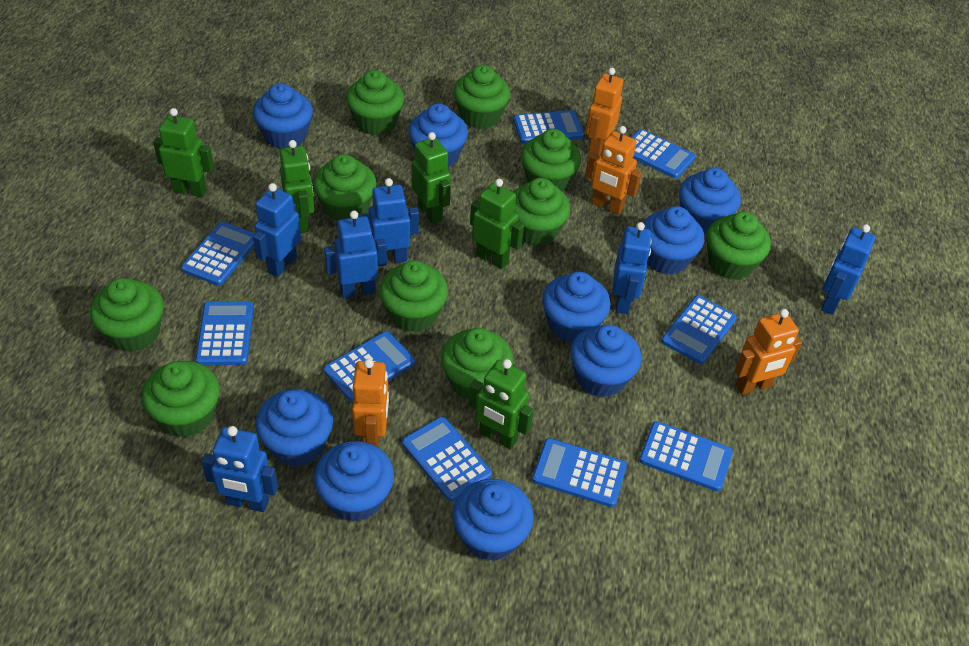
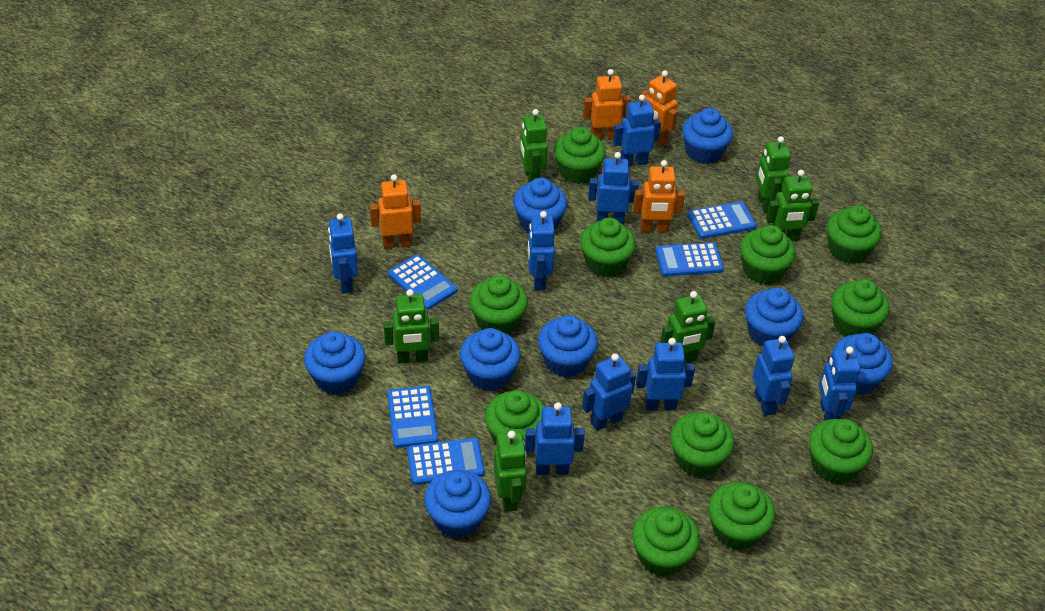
blue calculator: [181,222,255,286] [195,301,254,365] [324,331,415,401] [402,416,492,502] [513,110,584,144] [532,438,627,507] [631,129,695,179] [639,421,733,492] [661,295,737,364] = 9 -> [387,386,438,448] [388,255,457,309] [407,438,485,485] [655,242,724,276] [688,201,757,239] = 5
blue cupcake: [253,83,313,149] [255,389,333,467] [314,441,394,522] [408,103,468,167] [453,479,533,561] [542,272,611,343] [570,325,641,397] [644,206,704,275] [679,168,741,234] = 9 -> [304,331,366,395] [424,470,491,538] [460,328,521,391] [513,178,567,233] [538,315,598,378] [682,108,733,164] [745,288,804,346] [833,333,893,395] = 8
blue robot: [201,426,278,512] [253,183,301,277] [324,211,387,298] [359,178,419,263] [612,222,652,314] [821,224,876,315] = 6 -> [328,213,358,293] [525,402,585,475] [528,211,555,290] [582,353,636,431] [588,152,639,224] [613,94,661,166] [636,338,695,411] [752,336,795,416] [819,347,861,420] = 9
green cupcake: [90,278,164,352] [142,361,219,437] [313,154,377,221] [346,70,404,135] [379,260,448,332] [441,328,513,401] [454,65,510,129] [513,178,570,246] [521,129,581,192] [706,212,771,280] = 10 -> [470,275,528,334] [485,390,545,445] [554,127,606,184] [580,218,636,277] [632,507,700,576] [670,412,734,477] [709,482,775,550] [740,225,796,285] [809,419,873,484] [827,205,882,264] [831,279,890,337] = 11
green robot: [153,108,214,197] [280,140,314,233] [411,132,451,224] [468,359,534,449] [470,179,524,269] = 5 -> [384,289,439,364] [494,431,527,512] [520,109,548,183] [660,291,716,362] [756,136,791,214] [766,170,819,241] = 6

